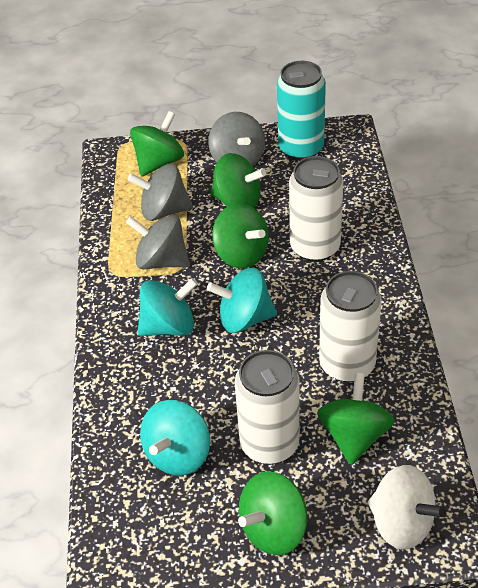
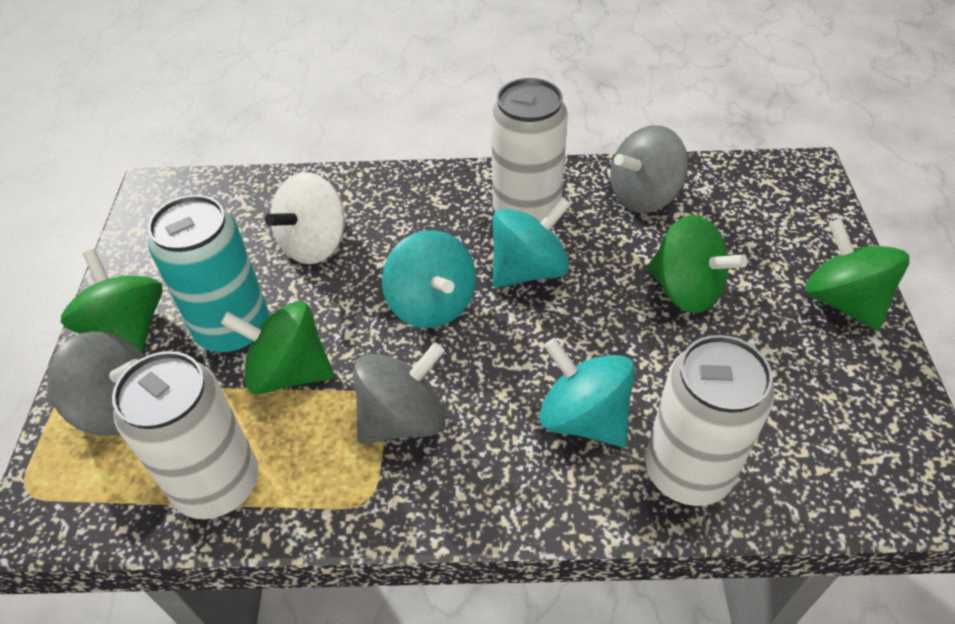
green spinning top: [130,111,184,176] [210,153,266,208] [212,203,269,269] [238,471,307,555] [317,372,395,465] = 5 -> [61,249,162,353] [220,301,334,395] [647,215,748,313] [805,218,909,331] = 4

